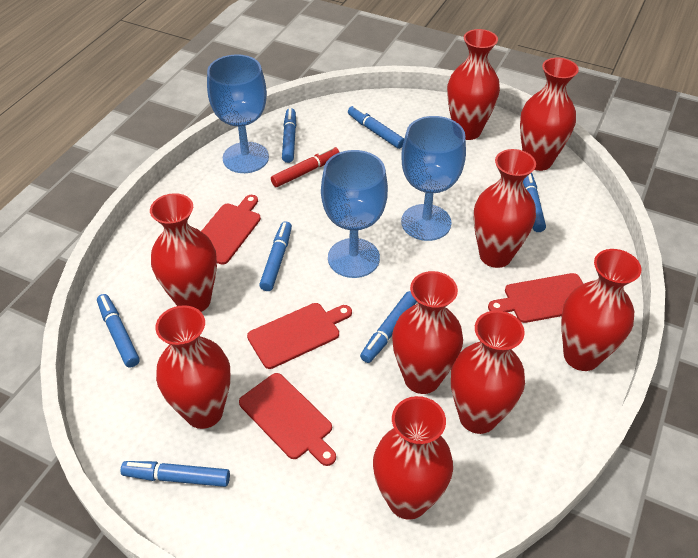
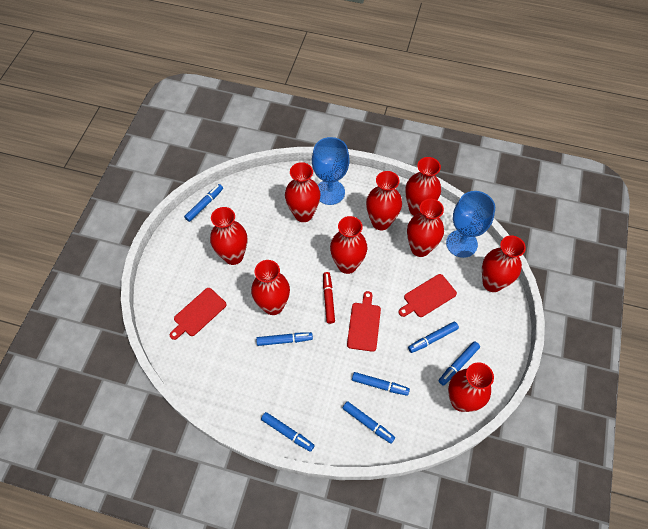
blue goblet: [207,54,269,173] [321,150,388,278] [401,116,466,241] = 3 -> [312,137,349,205] [446,191,495,258] = 2
red cutting board: [201,195,261,265] [239,373,336,466] [247,303,352,369] [488,273,583,323] = 4 -> [170,288,227,340] [347,291,381,352] [399,274,457,317] = 3

